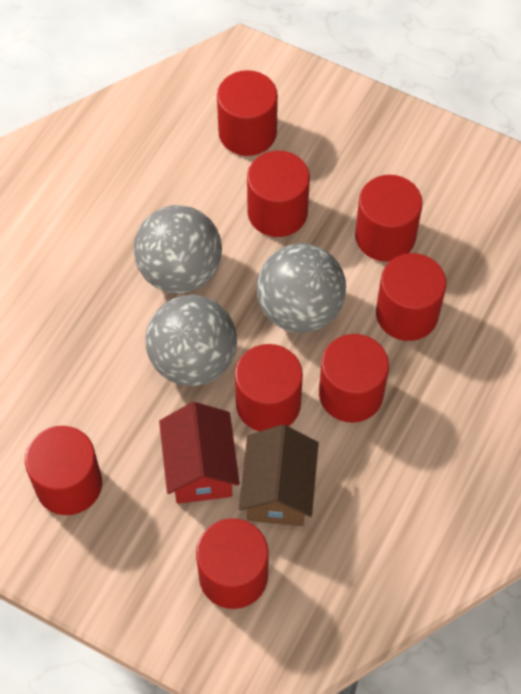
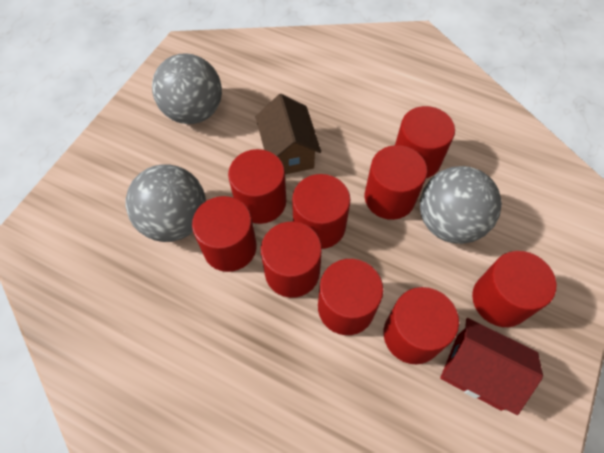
red cylinder: [25,426,102,515] [196,518,269,609] [217,70,278,156] [235,344,303,432] [247,151,310,237] [319,334,389,423] [355,175,423,262] [376,253,446,341] = 8 -> [192,196,257,272] [228,149,286,224] [261,222,322,298] [292,174,350,249] [318,259,383,335] [365,145,427,220] [384,287,459,364] [395,106,455,178] [472,251,556,327] = 9

